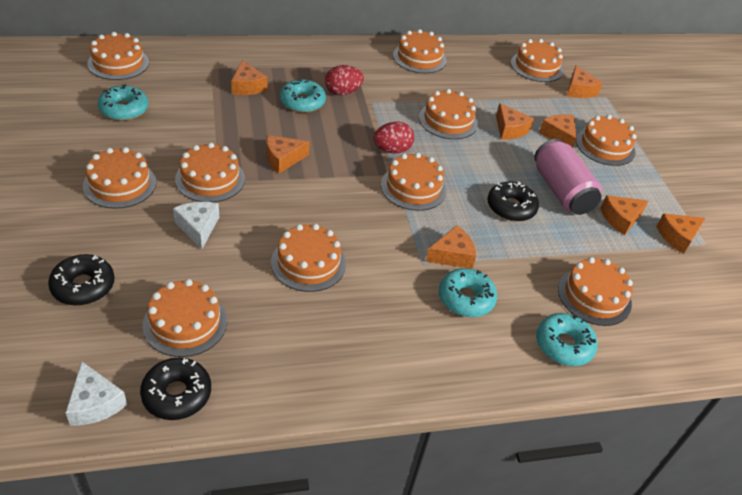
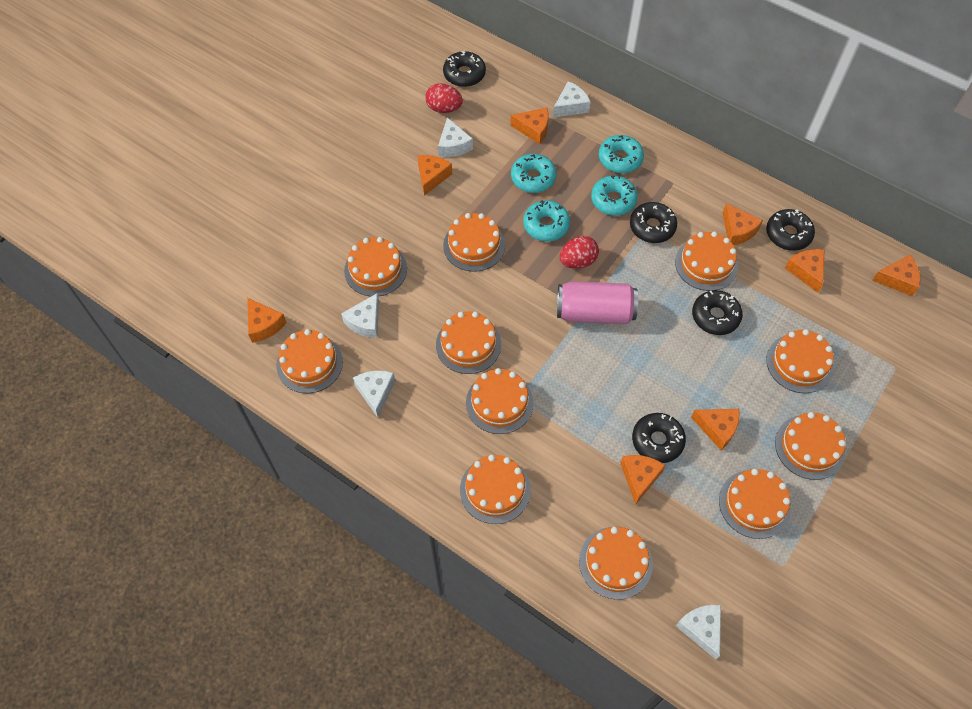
black donut: [48,254,114,306] [140,357,211,420] [487,181,539,222] = 3 -> [443,51,486,87] [630,202,677,243] [632,413,686,463] [692,290,743,335] [766,209,815,251] = 5
white cheese: [65,361,127,426] [173,202,219,249] = 2 -> [341,293,379,338] [353,371,395,418] [438,117,473,157] [553,81,591,117] [676,605,721,660] = 5

